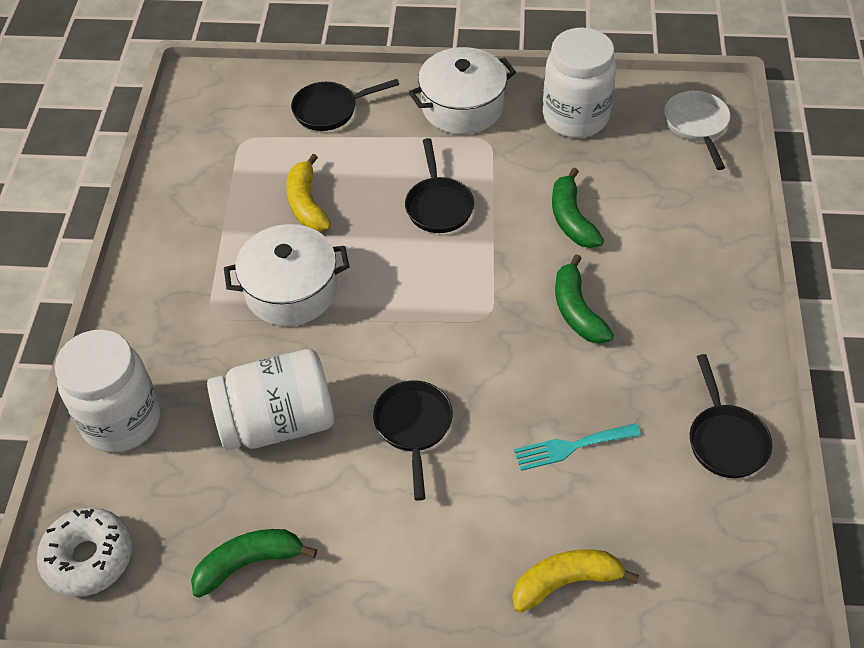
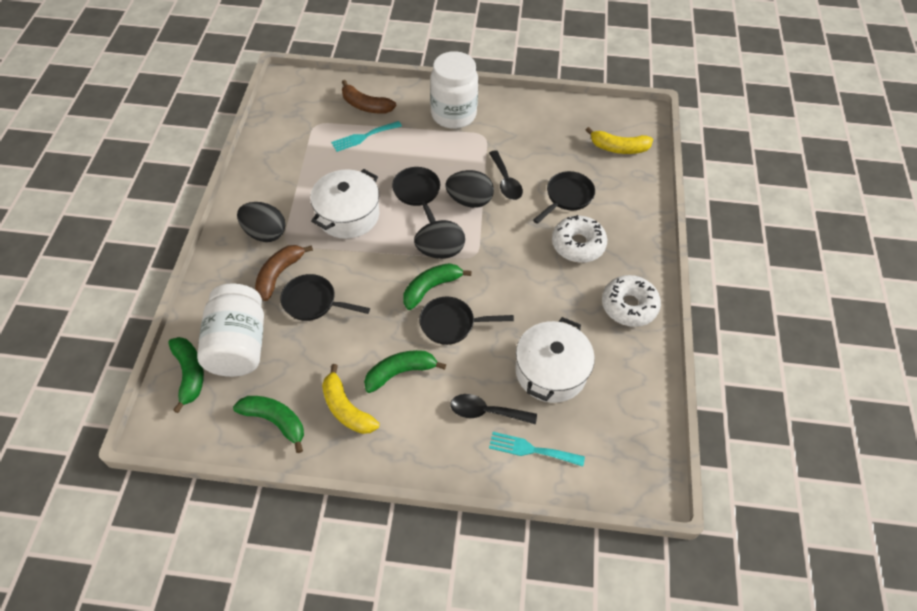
black egg: none = 0 -> [237,202,286,242] [414,220,465,259] [446,170,494,208] = 3
black spoon: none = 0 -> [450,394,537,424] [489,150,523,200] = 2
brown banana: none = 0 -> [255,245,313,301] [342,80,396,114] = 2
green banana: [191,529,317,598] [552,168,604,248] [555,254,614,344] = 3 -> [168,337,204,413] [233,396,304,453] [364,350,446,393] [403,263,472,310] = 4
turquoise fork: [514,423,641,471] = 1 -> [331,121,402,152] [489,432,585,466] = 2
white donut: [37,507,132,597] = 1 -> [552,215,607,263] [602,275,661,327] = 2
white jar: [55,330,160,453] [207,349,334,450] [543,28,616,138] = 3 -> [197,283,264,377] [430,51,478,129] = 2
white pan: [664,91,731,170] = 1 -> none = 0

